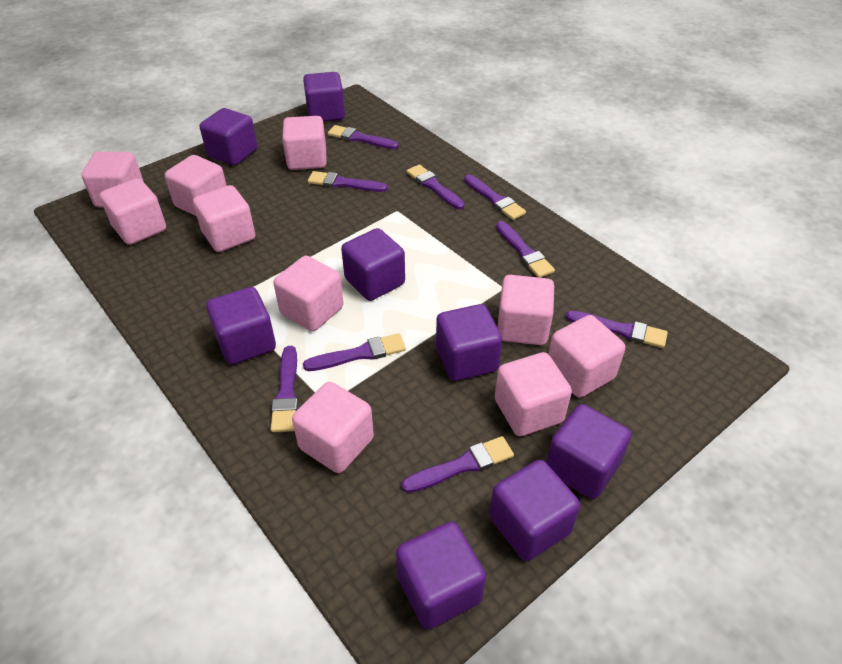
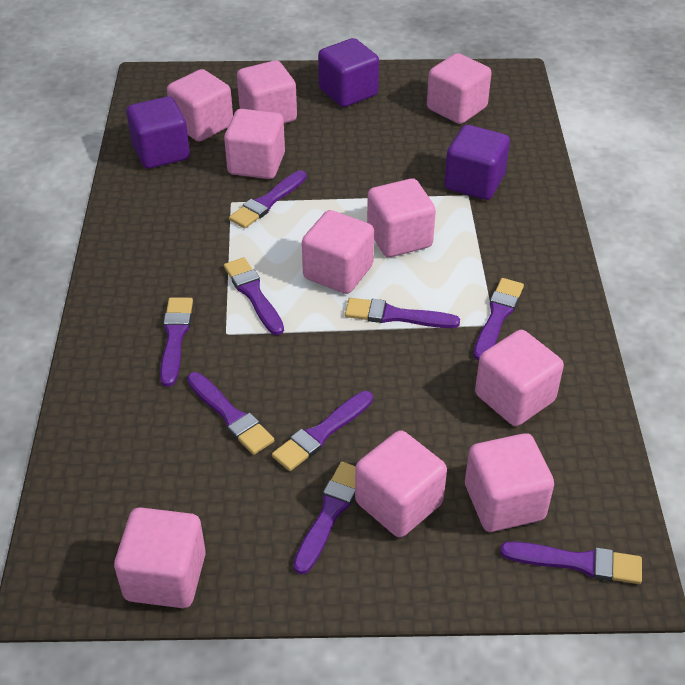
purple cube: [200,108,257,165] [206,287,276,365] [303,72,345,122] [341,228,405,301] [396,522,486,629] [436,304,502,381] [489,460,580,561] [546,404,631,499] = 8 -> [126,96,190,169] [318,38,379,107] [444,125,510,200] = 3

